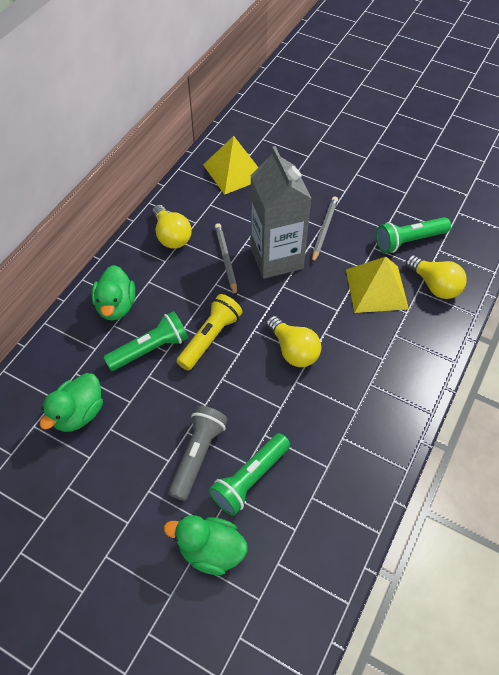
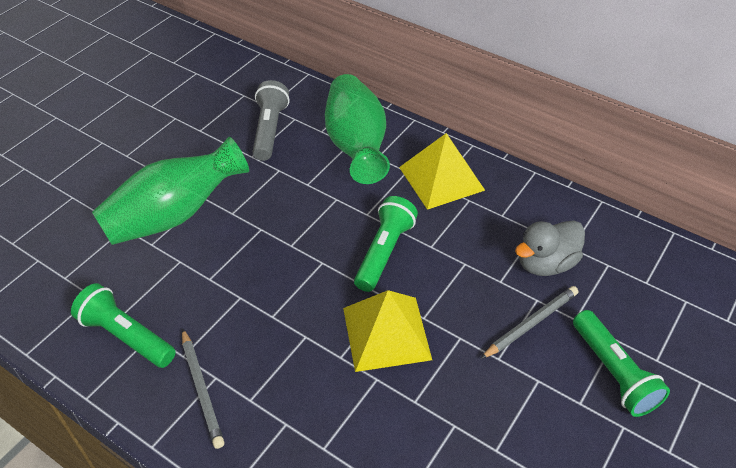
green duck: [40,373,103,432] [92,265,135,321] [164,515,247,575] = 3 -> none = 0
green vase: none = 0 -> [92,137,249,245] [325,74,390,184] = 2
grey carton: [251,146,312,279] = 1 -> none = 0
grey duck: none = 0 -> [515,220,585,276] = 1
yellow flashlight: [177,294,243,371] = 1 -> none = 0
yellow light bulb: [153,205,192,249] [266,316,321,367] [406,255,467,299] = 3 -> none = 0

